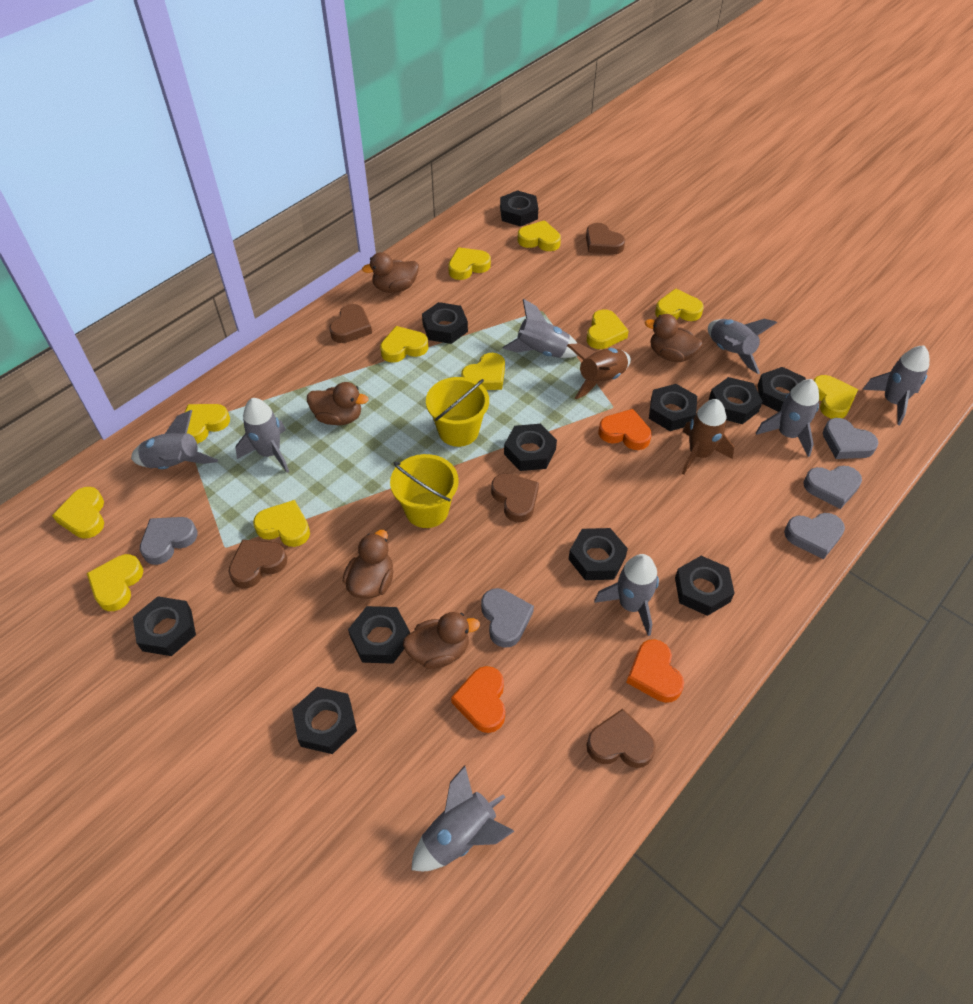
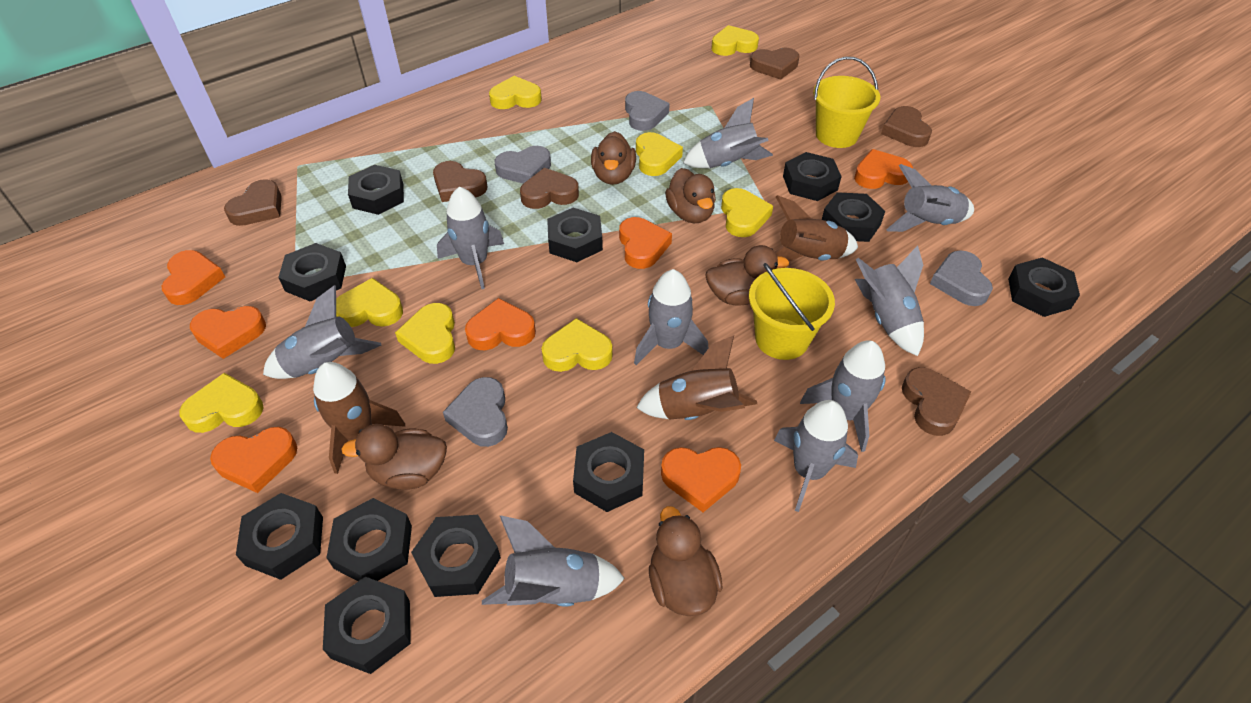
brown heart: [228,540,287,588] [329,304,372,343] [491,473,539,522] [586,223,625,254] [587,709,656,768] = 5 -> [224,179,282,226] [433,161,487,202] [520,168,579,209] [750,48,799,80] [881,106,932,147] [902,367,971,436] = 6
brown rocket: [567,343,631,399] [682,399,734,475] = 2 -> [313,362,405,474] [636,335,757,420] [775,195,858,261] = 3
grey heart: [140,517,197,565] [481,588,534,648] [784,513,845,560] [803,466,862,509] [823,418,878,459] = 5 -> [443,377,508,447] [494,146,551,184] [625,91,670,131] [930,251,993,306] = 4
grey rocket: [131,410,218,469] [235,398,289,473] [411,765,514,871] [503,299,578,358] [594,554,659,636] [708,319,777,374] [756,379,819,457] [863,345,929,425] = 8 -> [263,285,382,379] [437,186,504,289] [482,516,625,607] [634,269,708,365] [683,98,773,168] [774,400,858,512] [800,340,886,452] [855,245,924,356] [886,164,974,232] = 9
orange heart: [451,666,505,733] [598,409,652,450] [626,639,684,703] = 3 -> [162,250,225,305] [190,306,266,359] [210,427,297,493] [465,298,536,350] [619,217,672,269] [661,447,741,512] [854,149,913,189] = 7
yellow heart: [52,487,104,539] [87,554,143,611] [184,404,230,444] [253,500,310,547] [380,326,428,363] [448,247,491,280] [461,353,505,390] [518,220,561,251] [587,309,629,349] [655,288,704,321] [814,375,858,419] = 11 -> [179,373,263,433] [336,278,403,327] [395,303,455,364] [489,76,542,109] [541,318,613,372] [636,132,683,176] [711,25,759,56] [721,188,773,237] = 8

